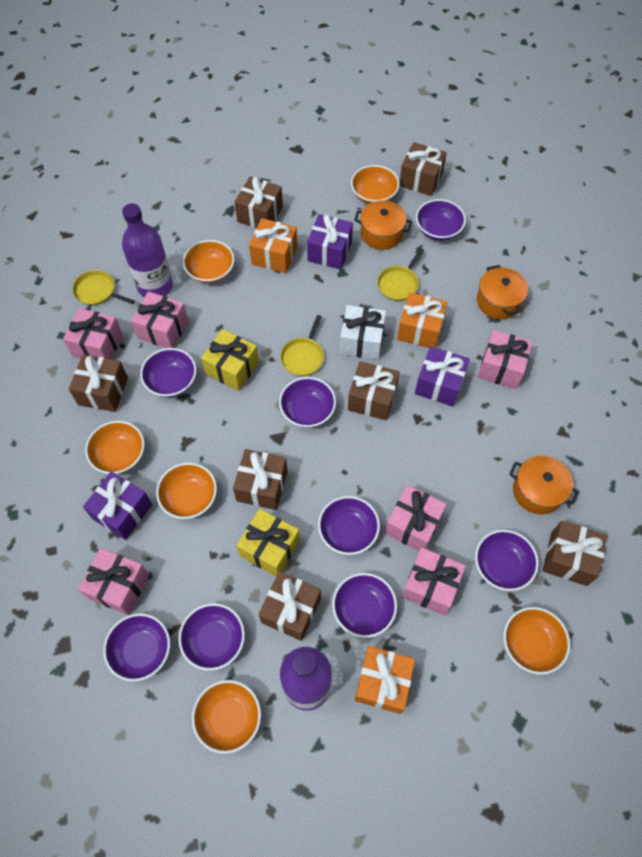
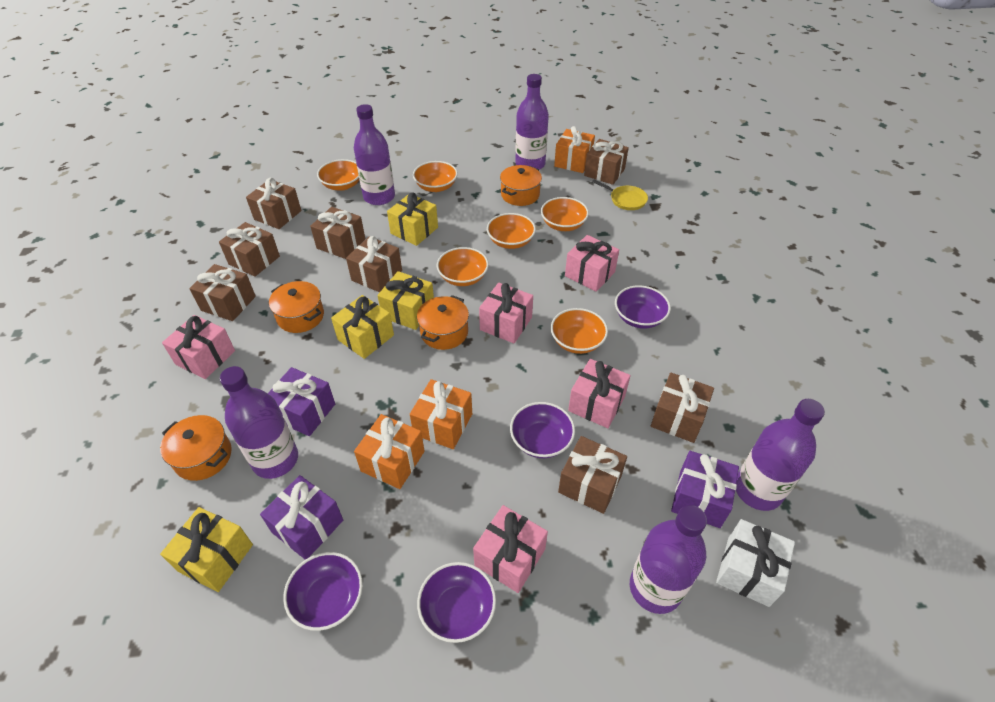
brown gift: [69,354,128,412] [233,449,288,510] [234,177,283,228] [259,571,321,641] [348,361,400,421] [399,142,447,196] [543,521,607,586] = 7 -> [189,264,256,321] [219,222,280,277] [246,178,301,229] [310,207,365,259] [346,236,402,292] [558,436,627,514] [584,139,629,185] [651,373,714,443] = 8
orange pot: [354,200,412,250] [477,265,528,319] [509,456,579,514] = 3 -> [160,415,232,481] [269,281,324,333] [417,295,469,350] [500,165,542,206] = 4
pink gift: [63,308,123,359] [78,548,149,615] [131,291,188,348] [385,485,447,551] [402,547,466,616] [478,330,533,389] = 6 -> [162,315,235,379] [473,505,548,593] [479,283,533,343] [565,235,619,292] [568,359,631,428] = 5
purple bottle: [122,204,173,297] [280,647,332,711] = 2 -> [220,366,298,479] [354,104,395,205] [515,74,549,170] [630,505,707,614] [736,399,825,511] = 5
purple bowl: [103,613,170,682] [140,348,197,397] [178,603,245,671] [279,377,336,428] [318,496,380,555] [332,573,397,638] [416,199,466,241] [475,530,539,591] = 8 -> [283,552,363,631] [417,562,496,643] [510,402,575,458] [615,285,671,329] = 4
yellow gift: [201,329,259,391] [236,509,300,576] = 2 -> [160,507,253,592] [331,295,394,359] [377,271,434,330] [387,192,438,246] = 4
yellow pan: [72,270,134,305] [280,315,324,376] [377,249,424,301] = 3 -> [592,180,648,210] = 1

